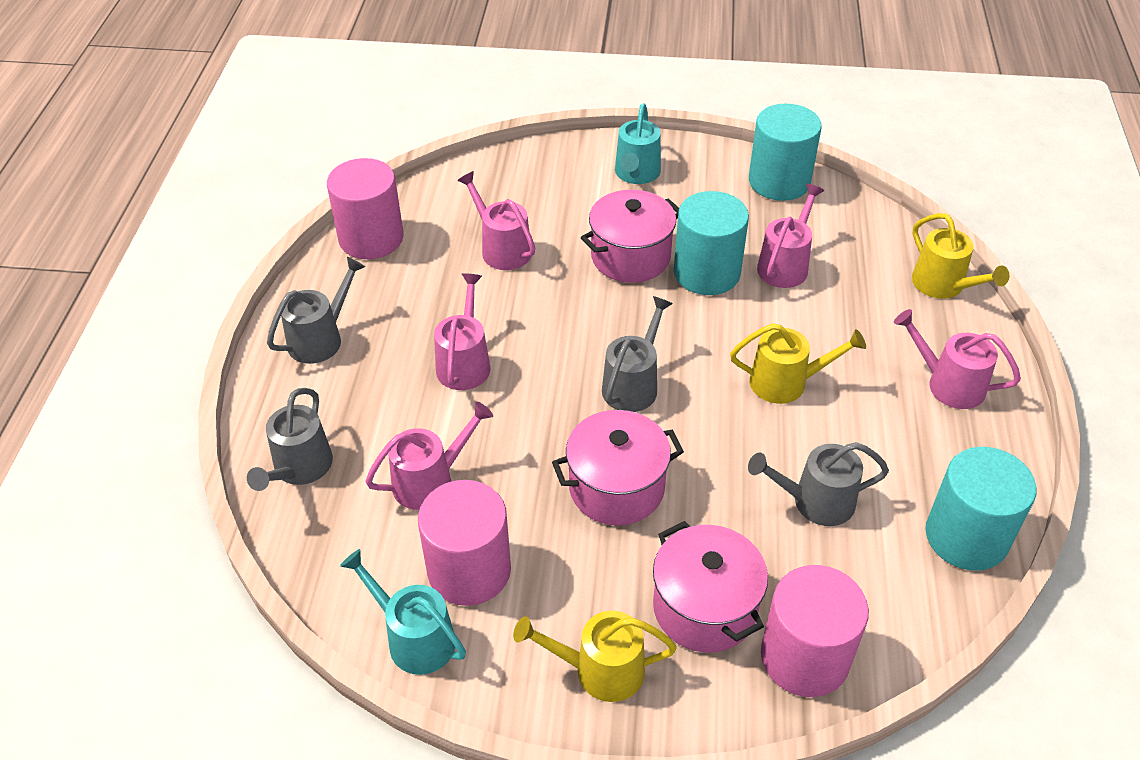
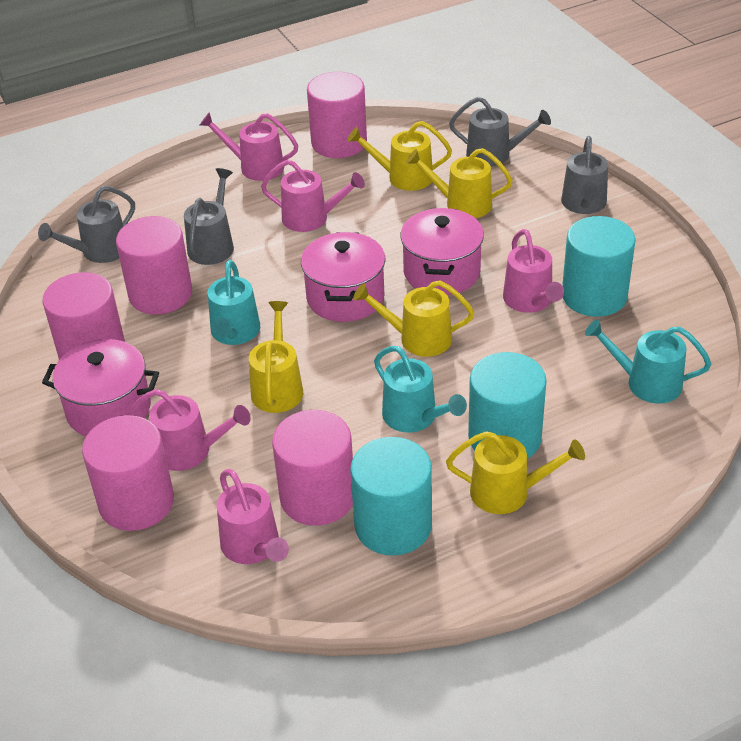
pink cylinder: [327,158,404,259] [418,480,511,606] [761,565,869,697] = 3 -> [42,272,125,360] [82,415,174,531] [116,216,192,314] [272,410,353,526] [307,72,367,158] = 5
turquoise watering can: [340,549,466,675] [615,103,661,184] = 2 -> [208,260,260,345] [374,346,467,433] [585,319,711,404] = 3
yellow watering can: [513,611,677,702] [730,323,866,404] [912,213,1009,299] = 3 -> [249,301,303,413] [348,121,452,191] [353,281,474,357] [406,148,513,218] [446,431,585,514] = 5

